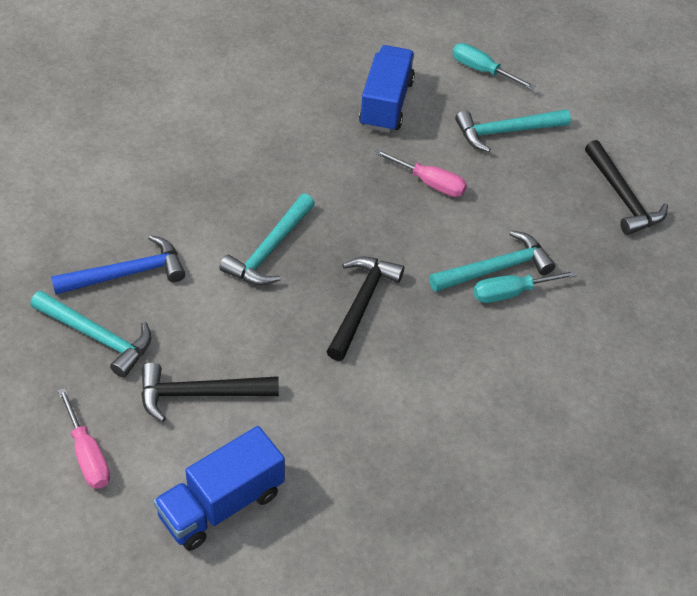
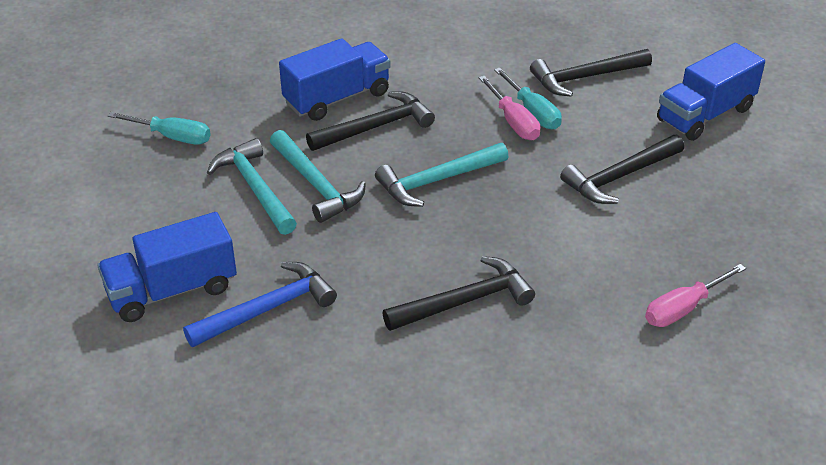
black hammer: [141,362,279,422] [326,257,404,361] [585,140,668,235] = 3 -> [306,91,435,151] [382,256,535,331] [530,49,652,97] [560,135,684,204] = 4
blue truck: [153,426,285,551] [359,45,415,133] = 2 -> [97,212,237,322] [279,38,390,121] [657,43,765,141] = 3
turquoise hammer: [31,291,151,378] [220,193,315,286] [429,230,555,292] [455,109,571,152] = 4 -> [207,138,297,235] [270,130,366,223] [375,143,508,207] = 3

